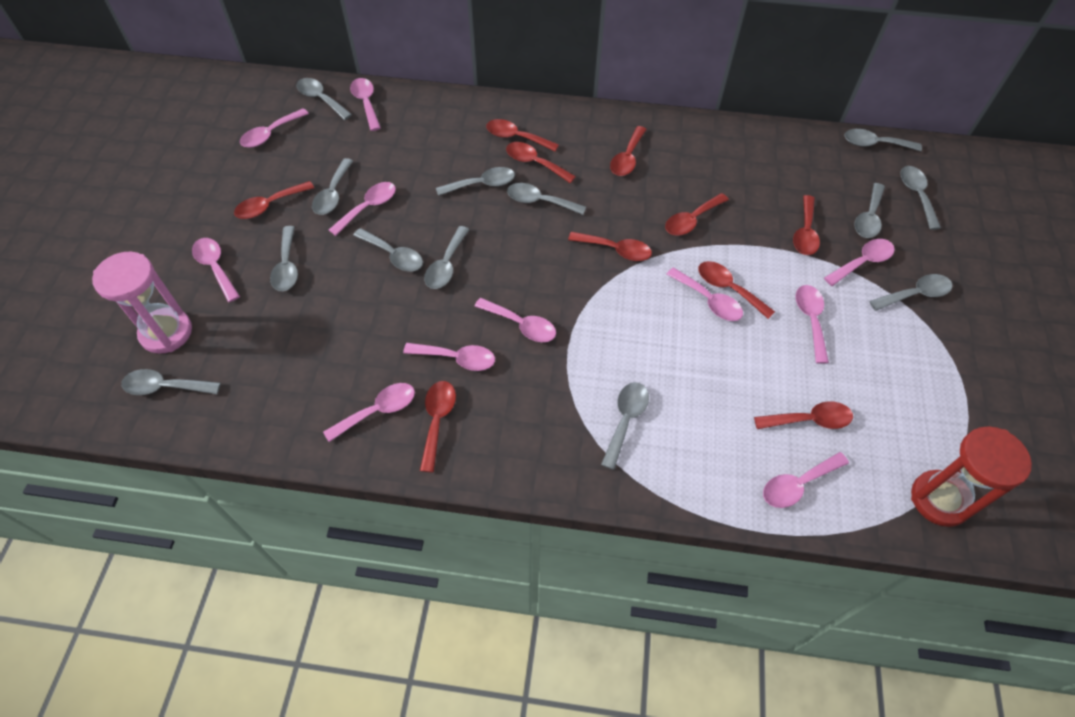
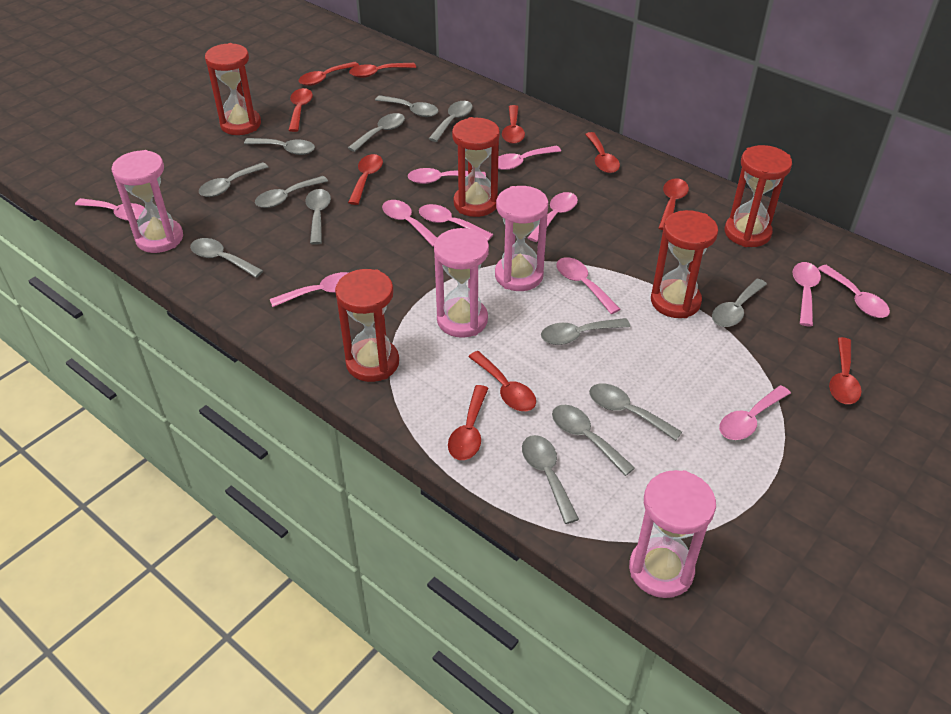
pink hourglass: [92,252,192,354] = 1 -> [111,150,183,253] [434,228,489,338] [495,186,548,291] [629,470,716,598] = 4
red hourglass: [911,426,1032,527] = 1 -> [205,43,261,135] [335,269,399,382] [452,117,500,217] [651,210,718,318] [725,145,792,247] = 5

